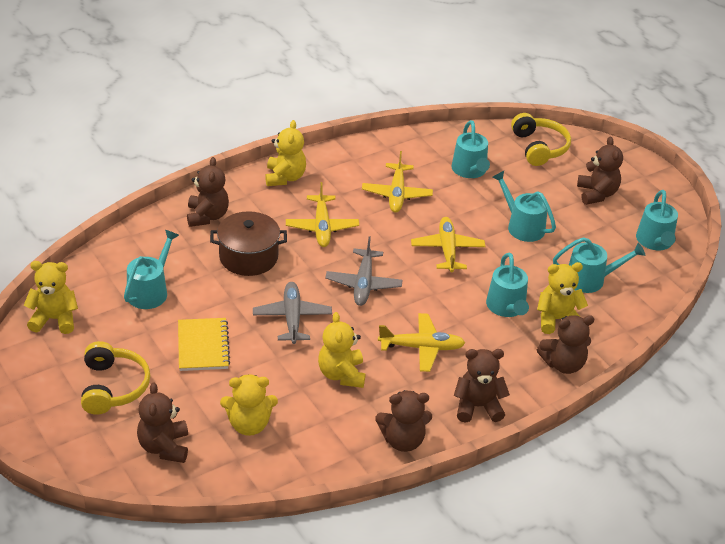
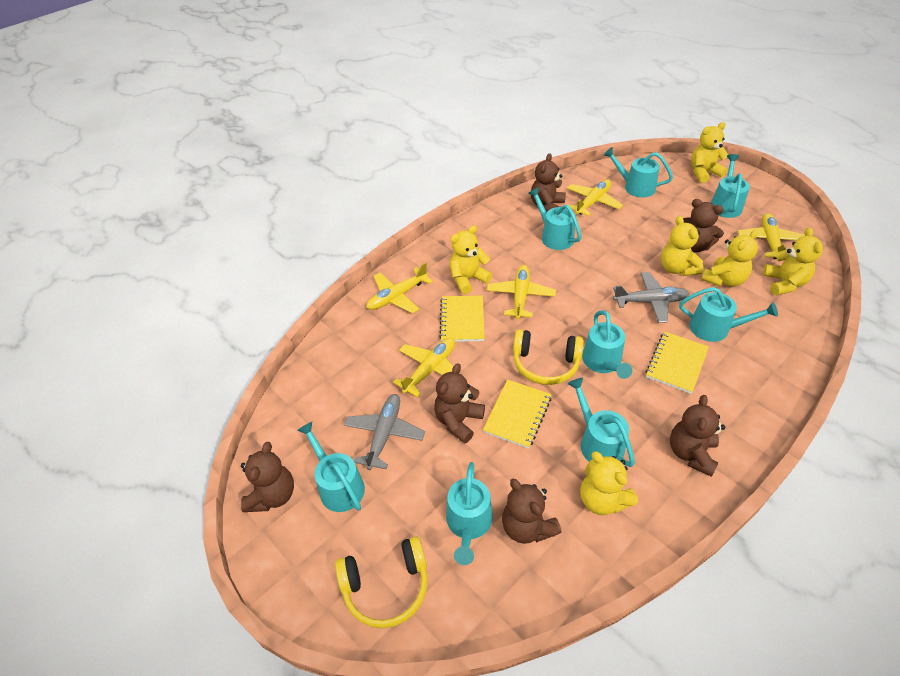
brown pot: [210,211,287,276] = 1 -> none = 0
turquoise watering can: [124,230,179,309] [452,120,490,178] [486,253,529,317] [493,171,556,242] [553,237,645,293] [636,190,678,250] = 6 -> [297,422,365,512] [446,462,493,565] [528,187,582,250] [568,378,635,467] [582,310,632,379] [603,147,673,198] [679,287,778,342] [711,154,750,218] = 8
yellow notebook: [178,318,230,371] = 1 -> [439,295,485,342] [483,379,552,449] [646,332,709,394] = 3
yellow plane: [286,182,359,247] [362,151,433,213] [378,313,465,372] [411,217,486,272] = 4 -> [366,262,433,314] [393,338,461,397] [487,265,556,319] [567,179,623,216] [738,213,805,259] = 5
yellow teddy bear: [23,261,78,334] [220,374,278,436] [265,120,306,186] [318,312,365,388] [537,262,588,334] = 5 -> [450,225,492,294] [580,452,638,515] [661,216,704,276] [691,122,728,183] [701,230,758,287] [763,227,823,295] = 6

